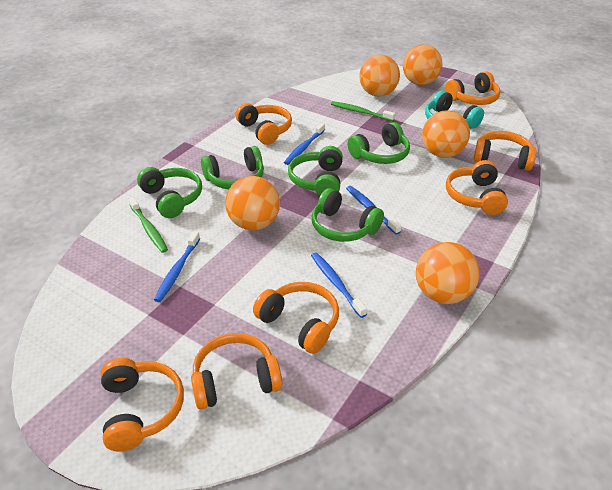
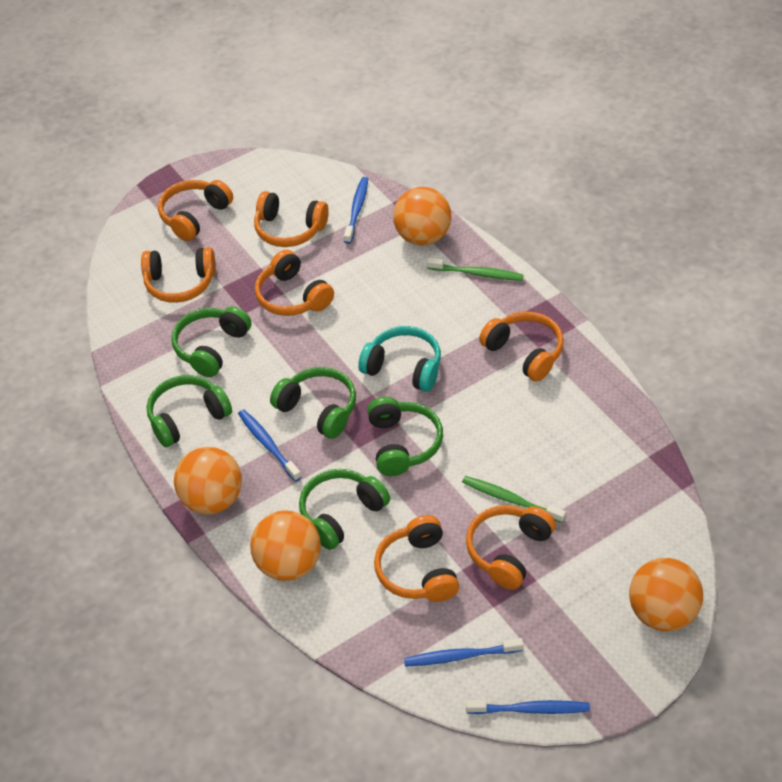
orange ball: [225,176,280,230] [359,55,400,97] [403,44,442,85] [416,242,480,304] [422,110,470,158] = 5 -> [174,447,242,515] [250,510,321,581] [393,187,451,246] [629,558,703,631] = 4

